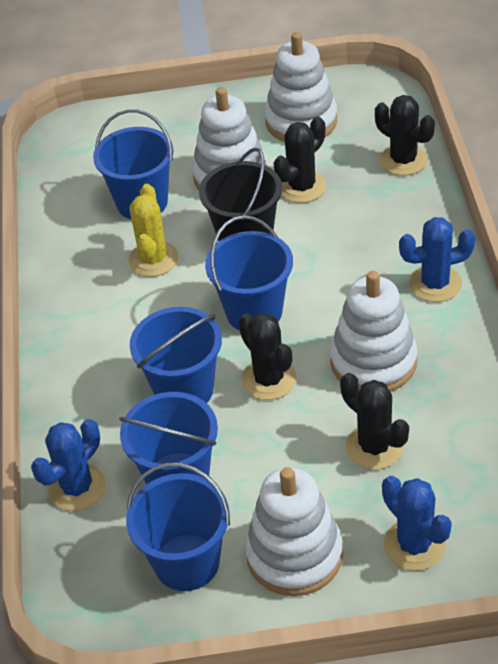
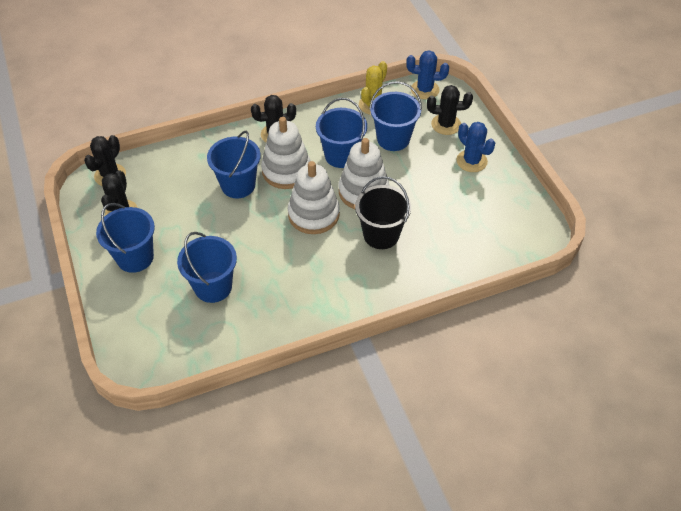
blue cactus: [31,419,106,511] [382,476,452,571] [399,217,475,302] = 3 -> [406,50,449,100] [456,122,495,172] = 2
white stacking toy: [192,87,267,190] [245,467,343,596] [265,32,337,142] [330,271,418,392] = 4 -> [261,117,311,189] [288,161,340,234] [339,138,389,209] = 3

